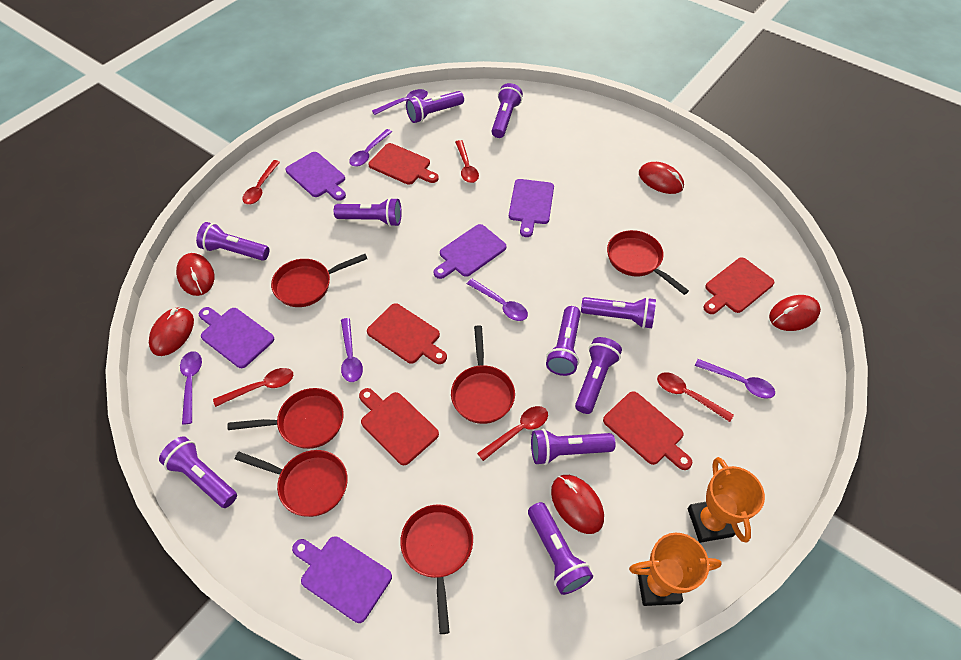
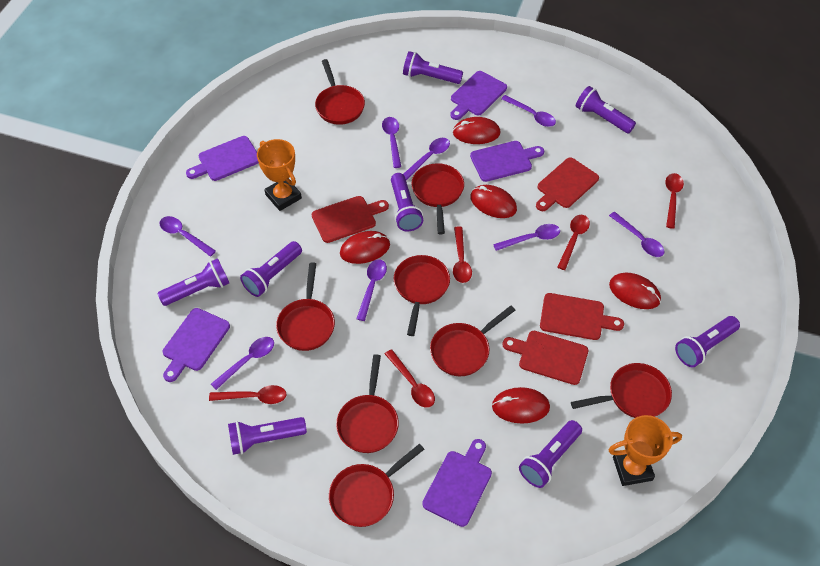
purple flashlight: [159,436,237,508] [196,222,269,261] [334,198,402,227] [406,91,464,123] [491,83,523,138] [528,502,593,595] [531,429,616,465] [546,306,581,376] [575,337,622,414] [581,297,656,329] = 10 -> [157,258,229,306] [228,417,307,455] [240,241,302,297] [391,173,423,232] [403,51,463,84] [519,420,582,488] [576,86,636,133] [675,316,740,367] = 8
purple spoon: [180,351,202,425] [341,318,363,382] [349,129,392,167] [372,89,428,115] [467,279,528,321] [695,359,775,399] = 6 -> [159,216,216,257] [211,337,274,390] [356,259,387,321] [382,117,401,168] [403,138,450,180] [493,224,560,251] [501,95,556,127] [609,212,665,257] = 8
red cutting board: [359,388,439,465] [367,303,447,364] [369,143,439,185] [603,391,692,470] [703,258,774,314] = 5 -> [312,196,389,243] [502,331,588,385] [536,157,599,211] [540,293,624,340] = 4
red pan: [228,388,344,449] [235,450,348,517] [271,254,367,307] [400,505,473,634] [451,325,515,424] [607,230,689,295] = 6 -> [276,262,335,351] [315,59,365,125] [329,444,425,527] [336,354,399,453] [394,255,450,336] [411,163,464,234] [430,306,515,376] [571,363,672,418] = 8

